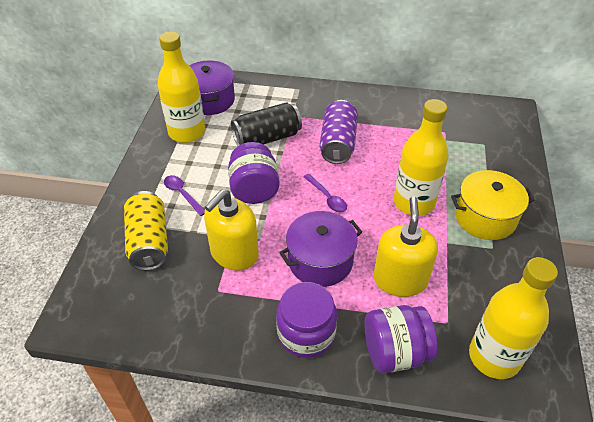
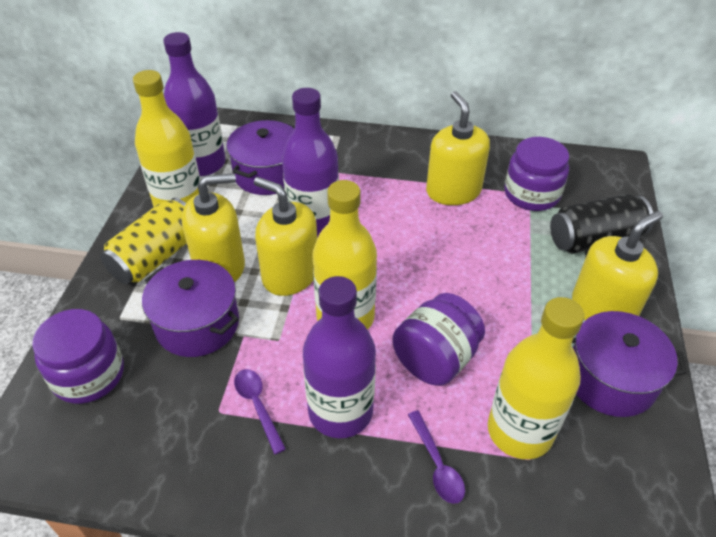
purple bottle: none = 0 -> [163,32,226,176] [282,88,339,237] [303,276,376,438] = 3
purple can: [320,100,358,164] = 1 -> none = 0
purple pot: [189,60,235,115] [279,211,362,287] = 2 -> [142,260,239,357] [226,120,294,195] [572,311,687,417] = 3
yellow pot: [451,170,535,240] = 1 -> none = 0
yellow soap dispenser: [204,189,259,271] [373,197,438,297] = 2 -> [182,173,245,282] [254,177,317,296] [426,91,490,205] [572,211,663,320] = 4

